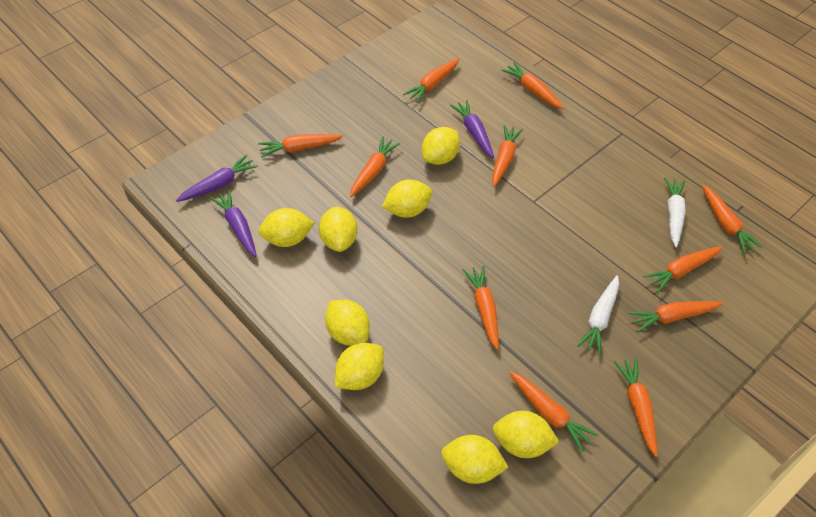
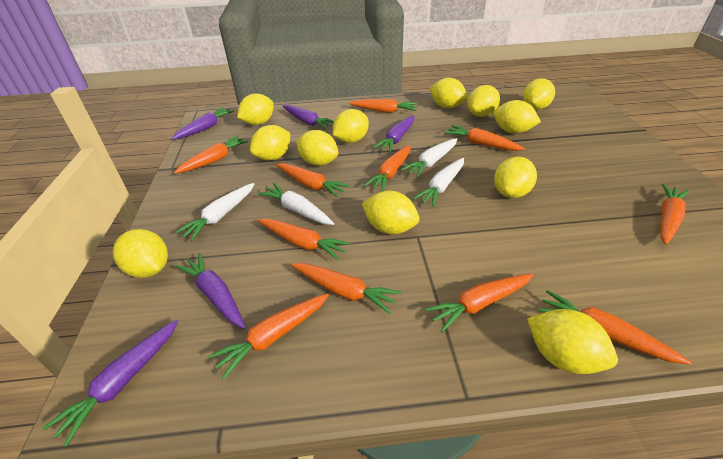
purple carrot: [176,155,258,202] [210,190,257,257] [450,100,494,158] = 3 -> [43,320,178,446] [172,107,234,139] [176,253,245,329] [283,105,334,130] [373,115,414,152] = 5
white carrot: [577,275,619,355] [664,177,685,247] = 2 -> [175,183,254,241] [258,183,334,225] [401,138,457,178] [413,158,464,207] = 4
yellow lemon: [258,208,314,247] [319,206,358,252] [325,300,370,346] [335,343,384,390] [382,179,432,218] [422,127,460,165] [441,435,508,484] [493,411,559,458] = 8 -> [113,229,168,278] [237,93,274,125] [250,125,290,161] [296,130,339,166] [333,109,369,143] [362,191,420,234] [430,78,467,108] [467,85,500,117] [494,100,541,133] [494,156,537,198] [523,78,555,110] [527,309,618,374] = 12

